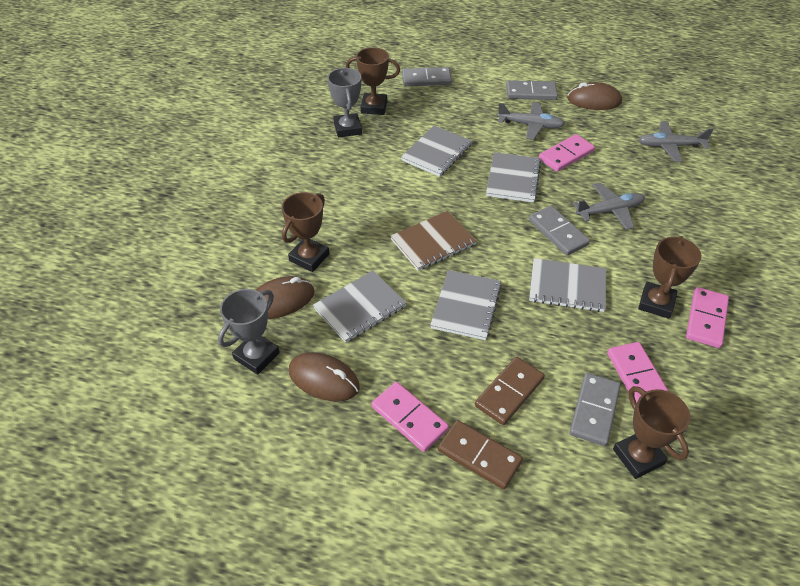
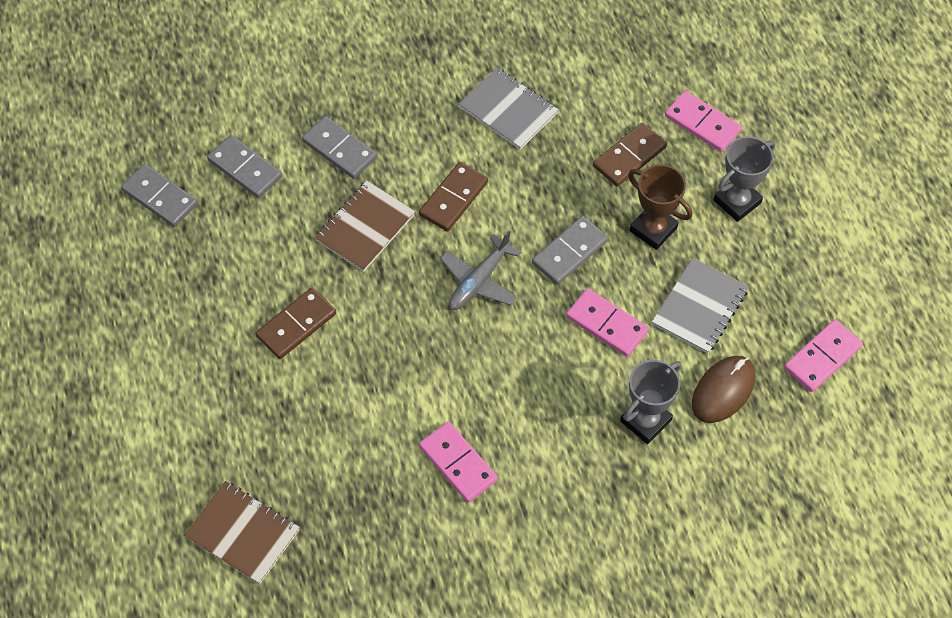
brown domino: [438,420,523,490] [475,357,545,425] = 2 -> [256,288,336,359] [419,162,488,231] [593,123,667,187] = 3
brown mouse: [256,276,315,319] [289,352,360,401] [567,82,622,110] = 3 -> [692,356,755,423] = 1
brown notebook: [391,211,477,271] = 1 -> [184,481,300,584] [314,181,415,272] = 2
brown trophy: [281,192,330,272] [346,47,400,115] [613,386,690,479] [638,236,701,319] = 4 -> [628,164,692,250] = 1
grey notebook: [313,270,407,343] [401,126,472,177] [430,270,502,340] [486,152,541,203] [529,258,606,312] = 5 -> [459,68,559,150] [652,258,749,354] = 2
grey plane: [497,102,565,140] [573,183,645,230] [639,122,714,162] = 3 -> [440,231,521,310] = 1

